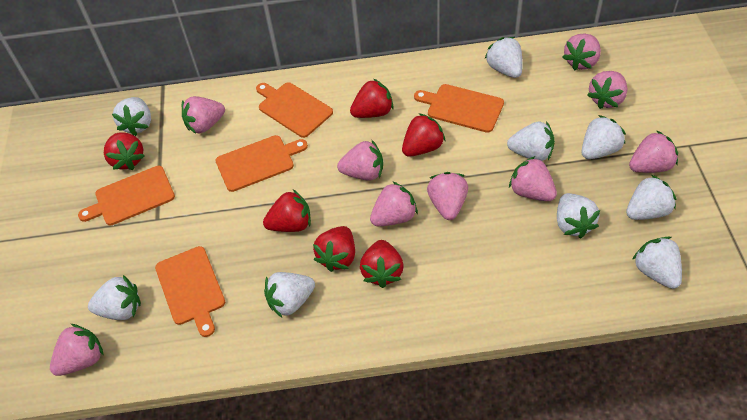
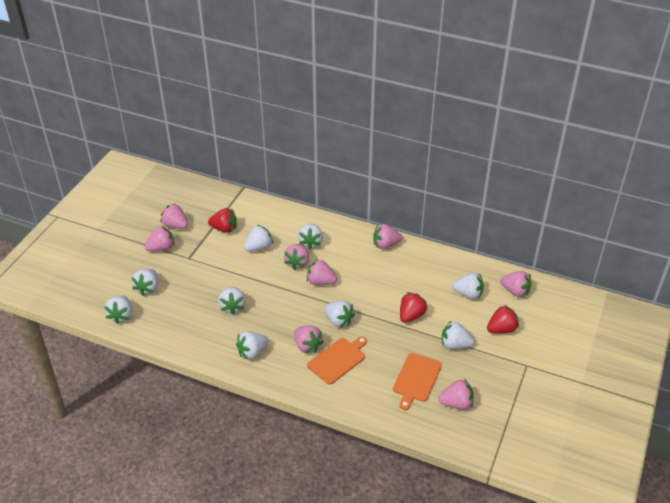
orange cutting board: [78,166,175,225] [155,246,225,337] [216,135,308,192] [256,82,333,138] [414,84,504,133] = 5 -> [307,336,367,385] [393,353,442,410] = 2
pink strawberry: [50,324,104,376] [182,96,225,134] [337,140,383,181] [370,181,418,226] [427,172,468,220] [509,156,557,201] [563,34,601,71] [587,71,627,109] [629,130,678,173] = 9 -> [145,225,174,251] [160,203,188,229] [284,244,309,270] [294,326,324,353] [307,259,337,285] [373,224,402,249] [438,380,474,410] [500,271,532,297] = 8
red strawberry: [104,132,144,170] [263,190,311,232] [313,226,355,272] [350,78,393,118] [360,240,404,288] [402,113,446,157] = 6 -> [208,208,237,233] [400,292,428,323] [487,305,519,333] = 3

